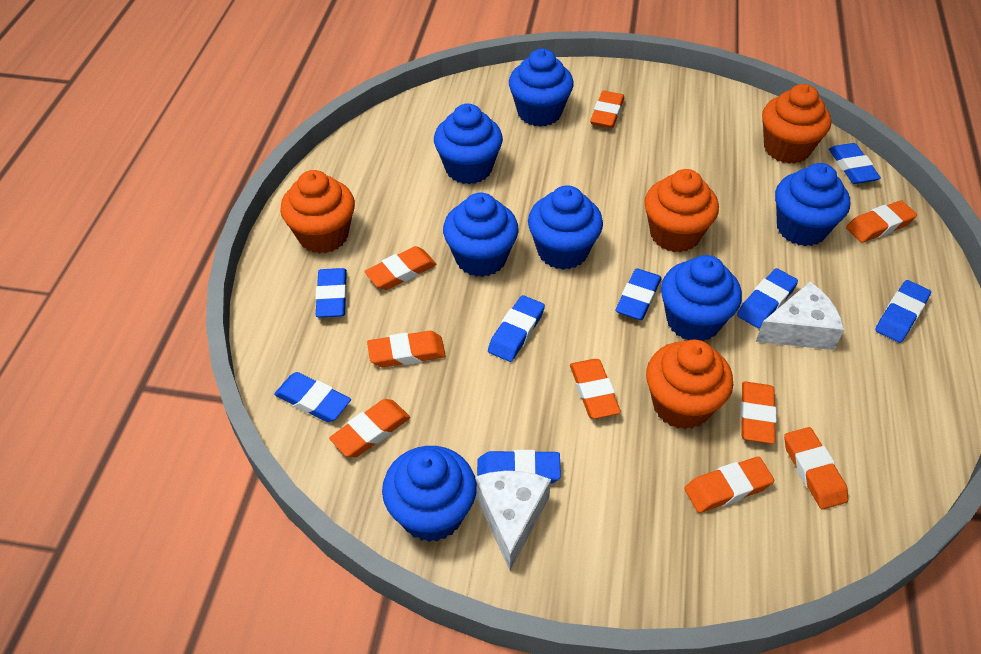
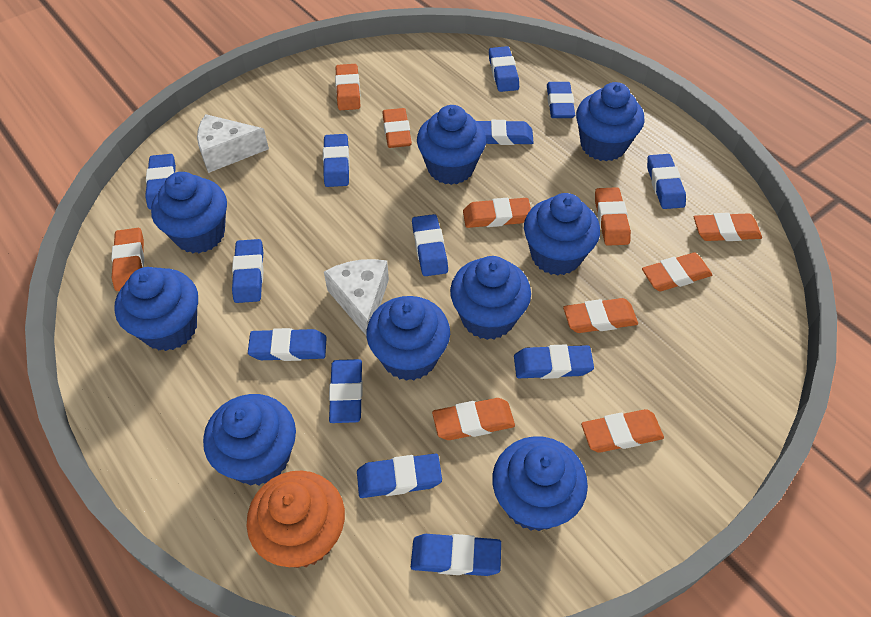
blue cupcake: [382,446,477,542] [434,104,503,184] [443,192,519,277] [509,49,574,127] [528,185,603,270] [661,255,742,341] [775,163,850,246] = 7 -> [114,267,198,351] [151,172,227,253] [203,394,296,485] [367,296,450,381] [417,105,486,185] [450,256,531,340] [492,436,588,531] [524,193,600,276] [576,82,645,161] = 9
blue eraser: [274,372,351,422] [315,268,347,318] [477,450,561,484] [488,295,545,362] [615,268,662,320] [737,268,798,328] [829,143,881,184] [875,280,931,343] = 8 -> [145,154,176,209] [232,239,264,303] [248,328,327,361] [323,134,350,187] [329,359,363,423] [357,454,442,498] [411,534,501,576] [412,214,448,276] [477,120,534,145] [489,46,519,92] [514,344,594,379] [547,82,575,118] [647,154,686,209] = 13
orange cupcake: [280,170,355,254] [644,169,719,253] [646,340,733,429] [762,84,831,164] = 4 -> [246,470,345,568] = 1
orange eraser: [329,399,410,457] [364,246,437,290] [367,331,446,367] [570,359,621,419] [590,91,624,128] [684,456,774,513] [741,381,776,444] [784,427,848,510] [846,200,917,243] = 9 -> [111,228,144,291] [335,64,361,110] [382,108,412,148] [432,398,515,440] [463,198,531,228] [563,298,638,333] [581,409,664,453] [595,187,631,246] [642,253,712,291] [694,213,762,241] = 10

